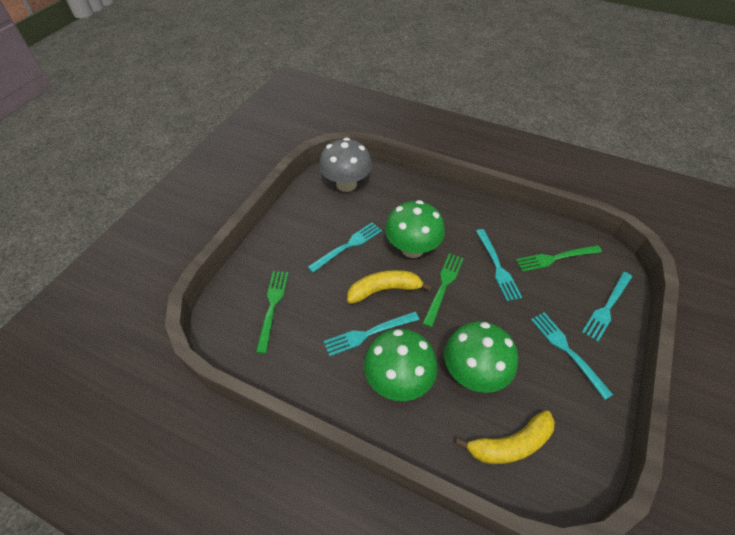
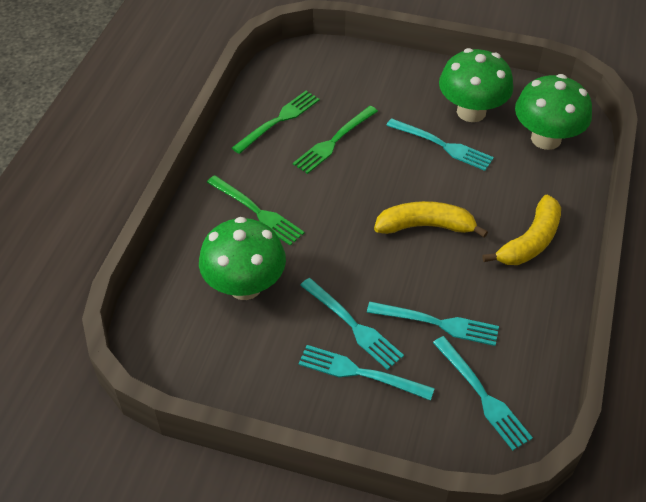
grey mushroom: [319,138,372,192] = 1 -> none = 0

